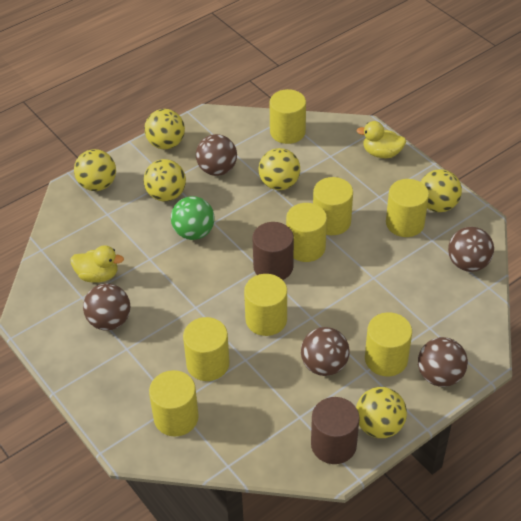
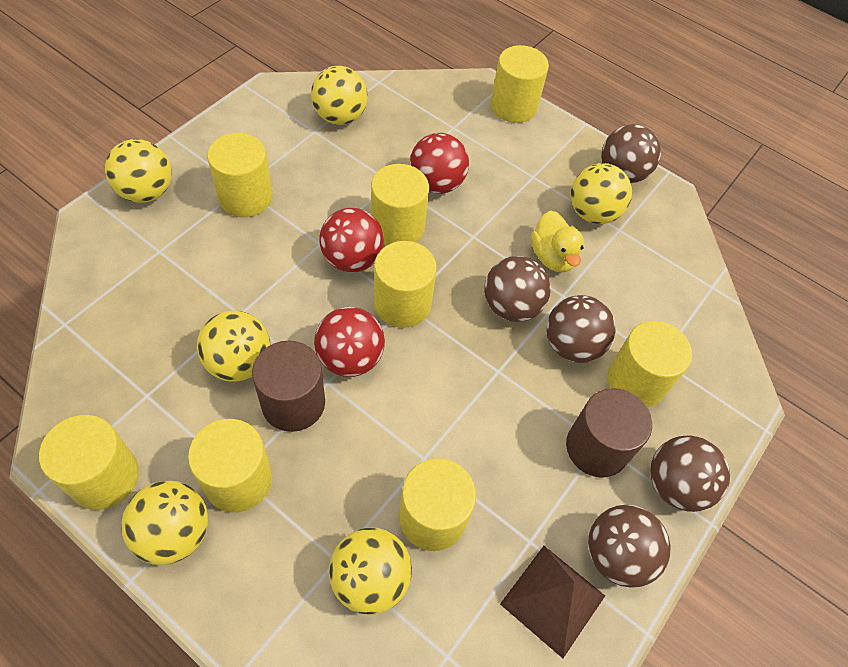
brown pyramid: none = 0 -> [500,546,605,658] = 1
green ball: [171,196,215,240] = 1 -> none = 0
red ball: none = 0 -> [314,307,385,377] [319,208,384,273] [410,133,469,194] = 3
yellow duck: [71,245,124,283] [356,121,406,158] = 2 -> [531,210,584,272] = 1

